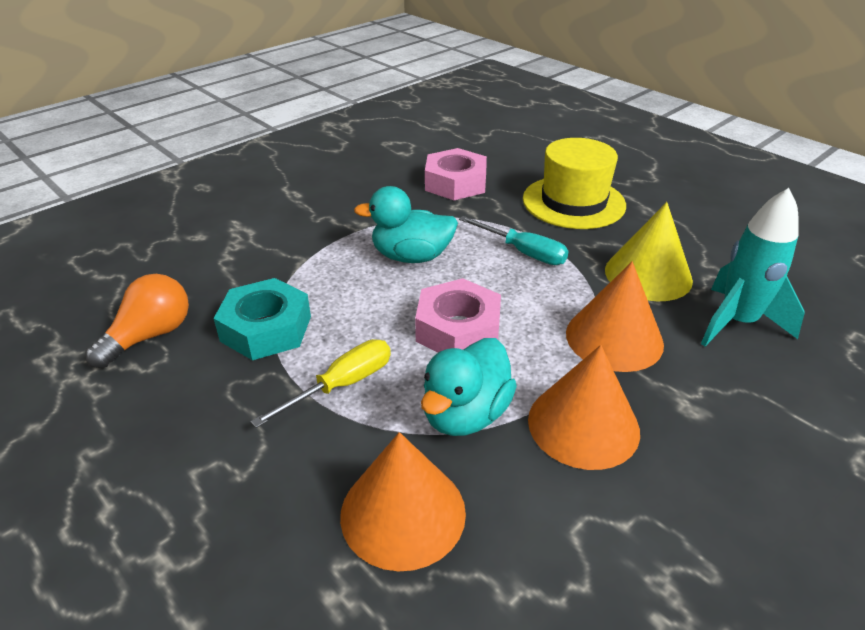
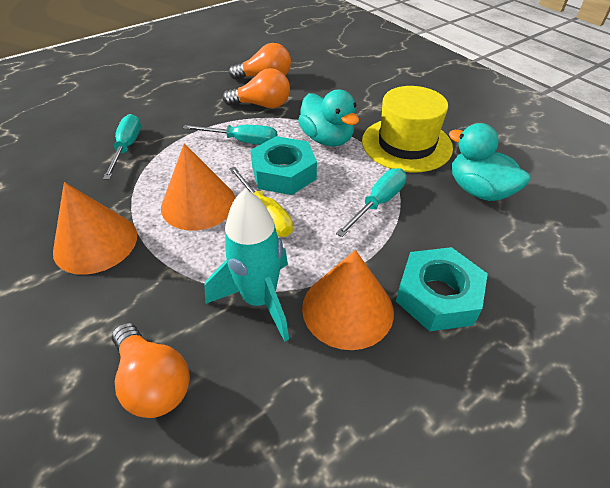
orange light bulb: [85,274,189,368] = 1 -> [111,323,190,418] [223,68,290,108] [229,43,291,80] = 3
pink nut: [415,278,501,352] [425,148,487,200] = 2 -> none = 0
turquoise nut: [214,278,311,360] = 1 -> [250,136,317,195] [396,247,488,331] = 2
turquoise screwdriver: [459,216,569,265] = 1 -> [103,114,141,179] [183,125,277,145] [336,168,406,237] = 3
yellow cone: [605,202,693,301] = 1 -> none = 0

